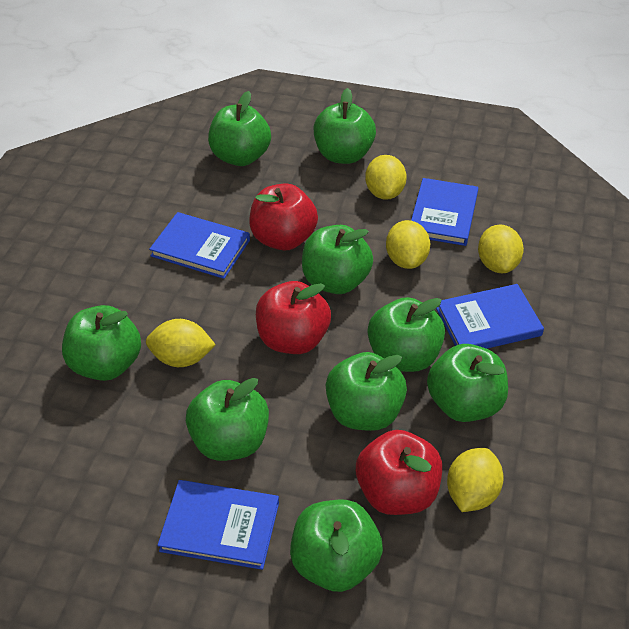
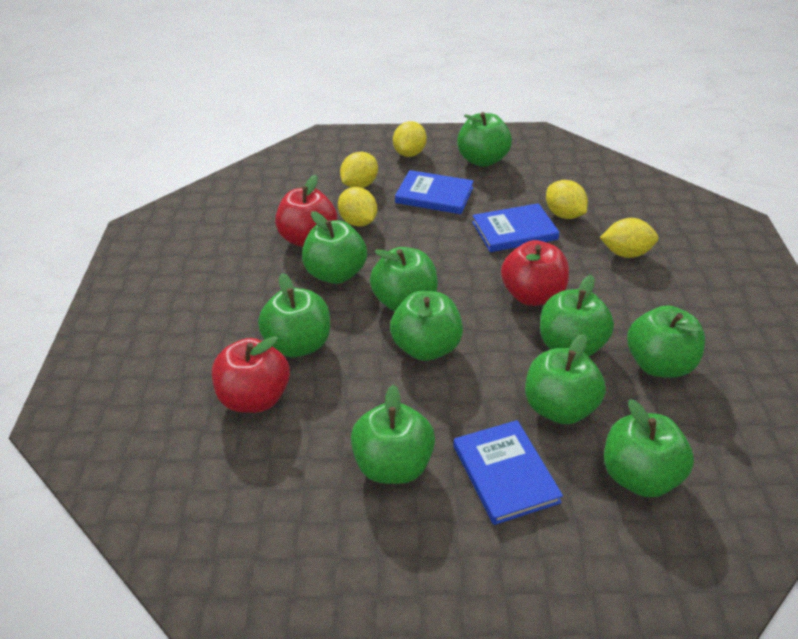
blue book: [149,212,250,279] [157,480,279,570] [411,178,478,246] [436,284,544,349] = 4 -> [395,170,474,214] [453,420,563,525] [472,203,560,252] = 3
green apple: [62,305,141,381] [186,378,269,461] [208,91,271,166] [290,500,383,592] [302,225,373,294] [313,88,376,164] [326,352,407,431] [368,297,445,372] [427,344,508,422] = 9 -> [258,273,330,357] [302,211,367,284] [351,385,435,484] [370,247,438,312] [390,291,463,361] [457,112,512,167] [525,334,606,424] [540,275,614,356] [604,399,694,498] [627,305,705,378] = 10

